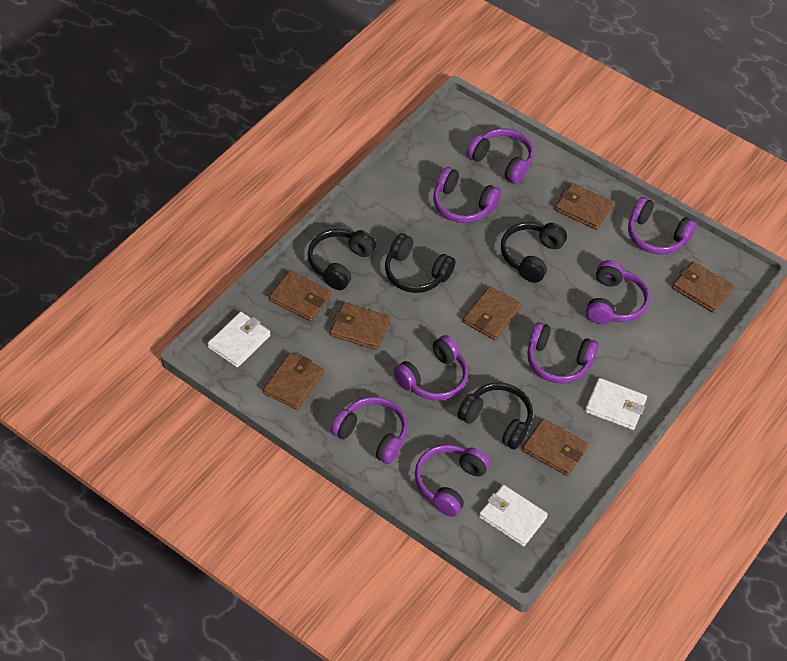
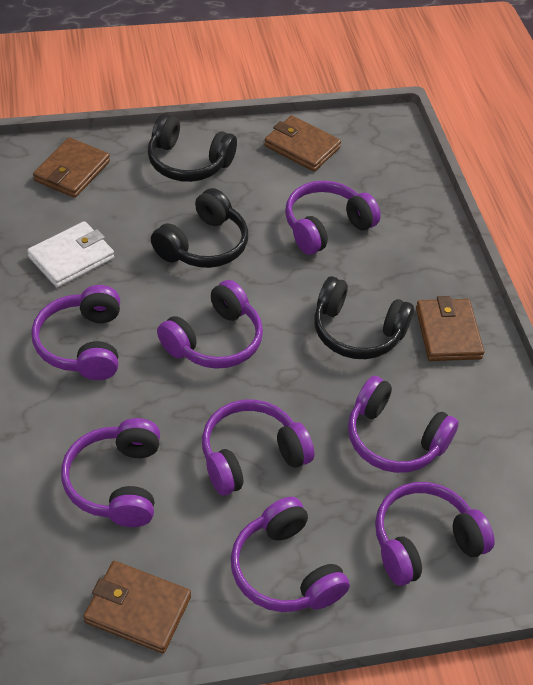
black headphones: [308,229,377,290] [385,233,455,293] [457,382,533,449] [501,222,567,283] = 4 -> [148,114,237,182] [151,188,248,268] [314,276,414,359] = 3
brown wallet: [263,353,324,410] [269,271,331,321] [330,302,390,350] [463,286,522,340] [522,419,588,476] [555,183,613,230] [672,261,734,313] = 7 -> [33,137,110,198] [83,561,191,653] [264,115,341,172] [416,296,484,361] = 4
white wallet: [207,312,270,367] [479,485,548,546] [585,378,647,430] = 3 -> [27,221,114,287] = 1

